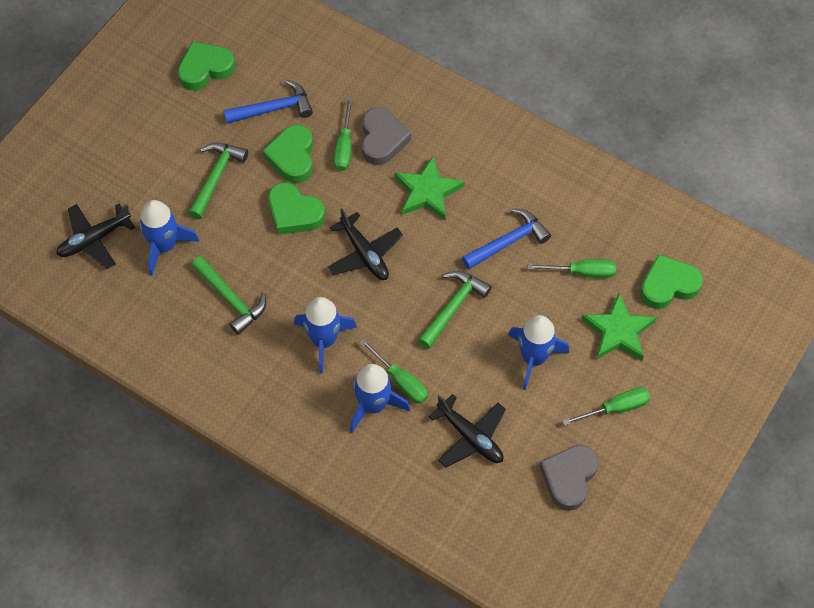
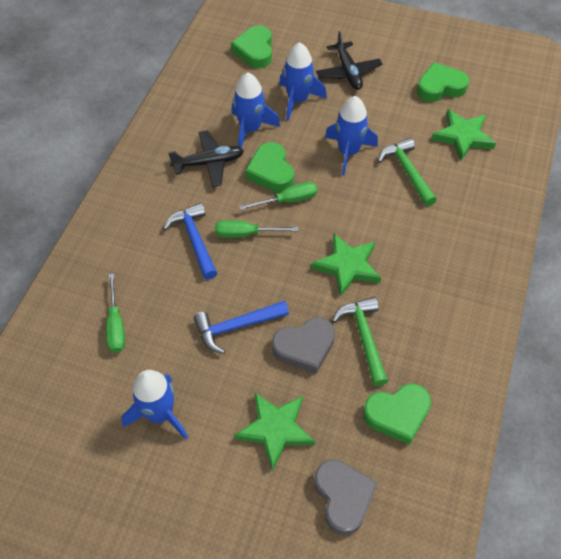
black plane: [56,203,135,269] [328,208,403,280] [429,394,506,468] = 3 -> [168,130,244,187] [316,31,382,90] = 2
green hammer: [189,142,248,219] [191,256,266,335] [418,271,492,349] = 3 -> [332,297,388,386] [378,138,437,206] = 2
green screwdriver: [334,97,353,171] [360,338,428,404] [528,259,616,278] [562,387,650,425] = 4 -> [106,274,125,353] [215,220,298,238] [239,182,318,210] = 3
green star: [395,156,465,220] [581,293,657,361] = 2 -> [234,392,315,470] [311,233,381,297] [431,109,496,161] = 3

